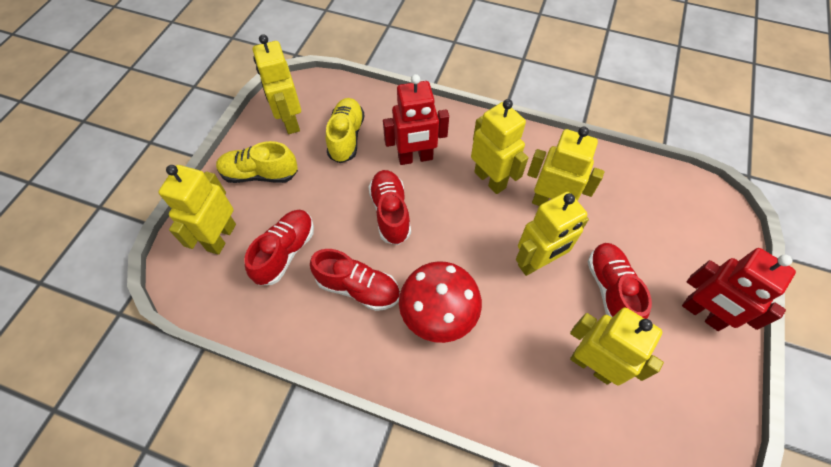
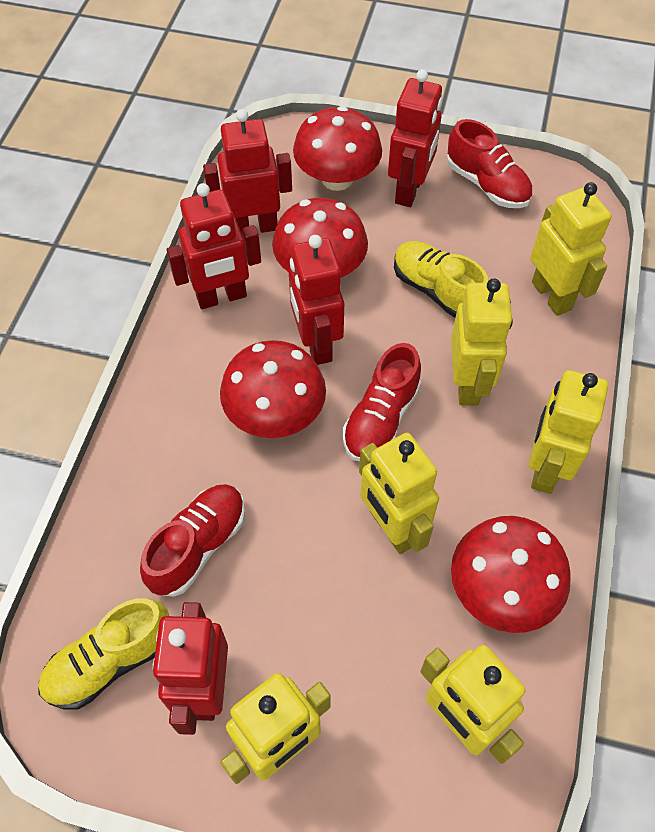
red mushroom: [399,261,482,343] = 1 -> [220,340,326,438] [272,198,368,277] [293,106,382,191] [451,516,571,633] = 4
red robot: [383,74,449,165] [682,248,796,331] = 2 -> [153,602,228,735] [167,183,261,309] [203,109,292,236] [289,235,344,365] [388,69,442,207] = 5
red shoe: [245,210,314,285] [310,249,400,311] [368,170,411,245] [588,243,652,319] = 4 -> [140,484,245,597] [343,343,421,461] [447,119,533,208] = 3

